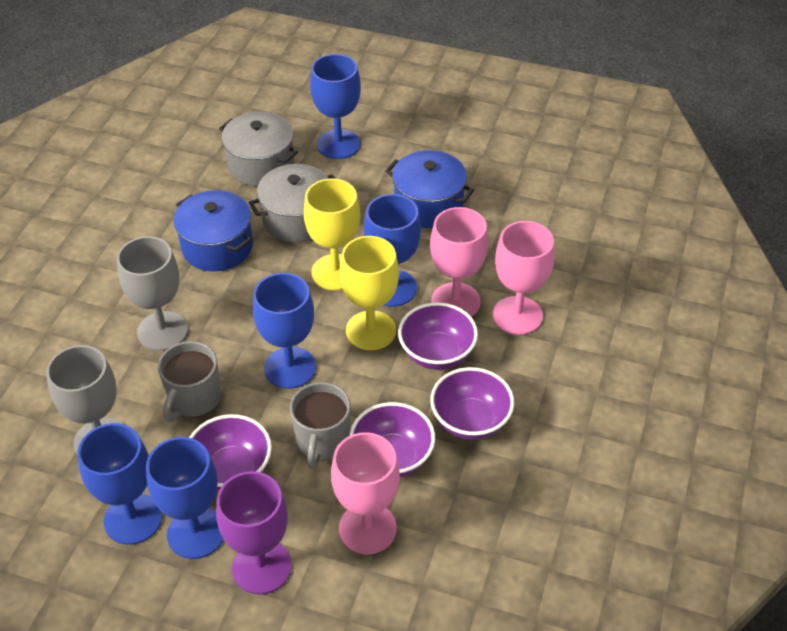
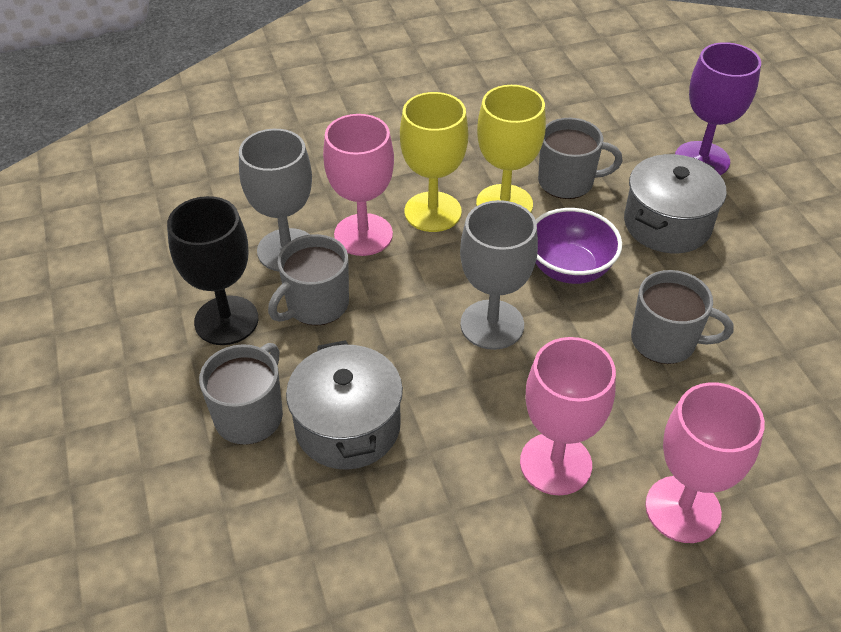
black goblet: none = 0 -> [167,196,258,345] = 1
blue goblet: [78,423,162,545] [146,437,224,559] [253,273,316,389] [310,54,361,159] [364,194,421,307] = 5 -> none = 0
blue pot: [174,190,253,271] [385,150,474,228] = 2 -> none = 0
grey mug: [158,341,221,422] [290,382,351,469] = 2 -> [199,343,283,445] [268,234,349,326] [538,118,623,199] [631,270,733,364] = 4
purple bowl: [189,414,272,490] [349,402,435,477] [398,302,478,370] [430,367,514,440] = 4 -> [535,208,622,284] = 1

